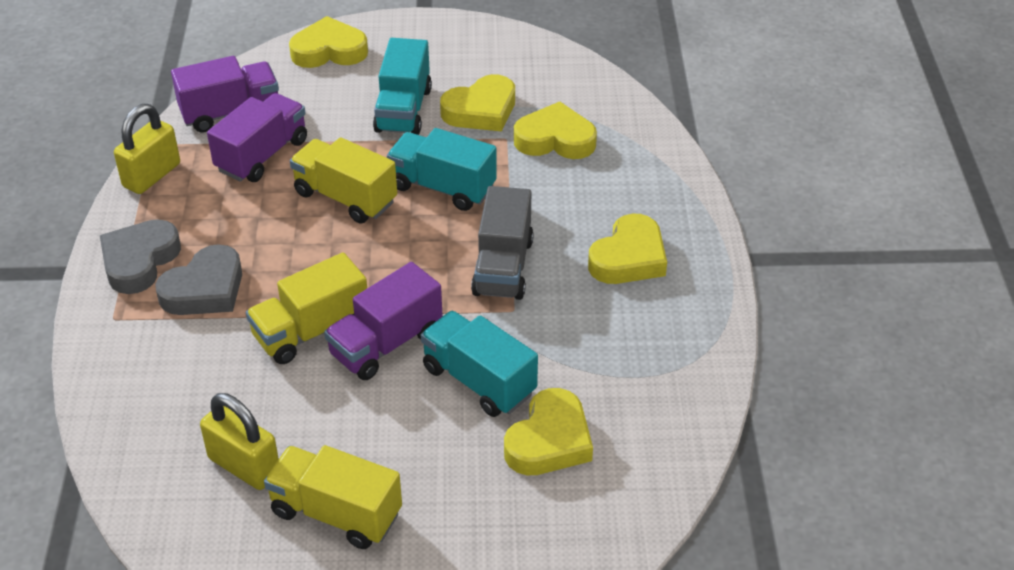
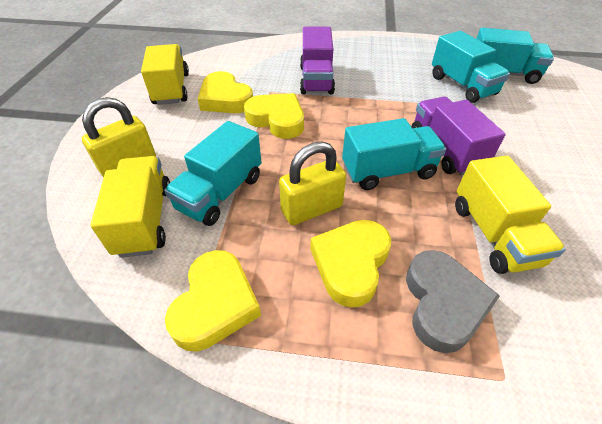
grey heart: [100,219,181,294] [155,244,242,315] = 2 -> [406,250,500,353] = 1
grey truck: [471,186,534,300] = 1 -> none = 0
purple truck: [171,56,279,133] [207,93,307,182] [324,262,443,380] = 3 -> [300,27,335,94] [412,96,506,176] = 2
turquoise truck: [373,38,432,135] [387,128,497,211] [421,311,538,417] = 3 -> [164,121,262,226] [342,118,446,190] [432,31,510,103] [476,28,554,84] = 4
yellow heart: [289,16,368,68] [440,74,515,132] [504,388,593,475] [514,101,597,159] [588,214,667,284] = 5 -> [165,250,261,351] [198,71,253,113] [244,93,304,139] [310,220,391,308] = 4

